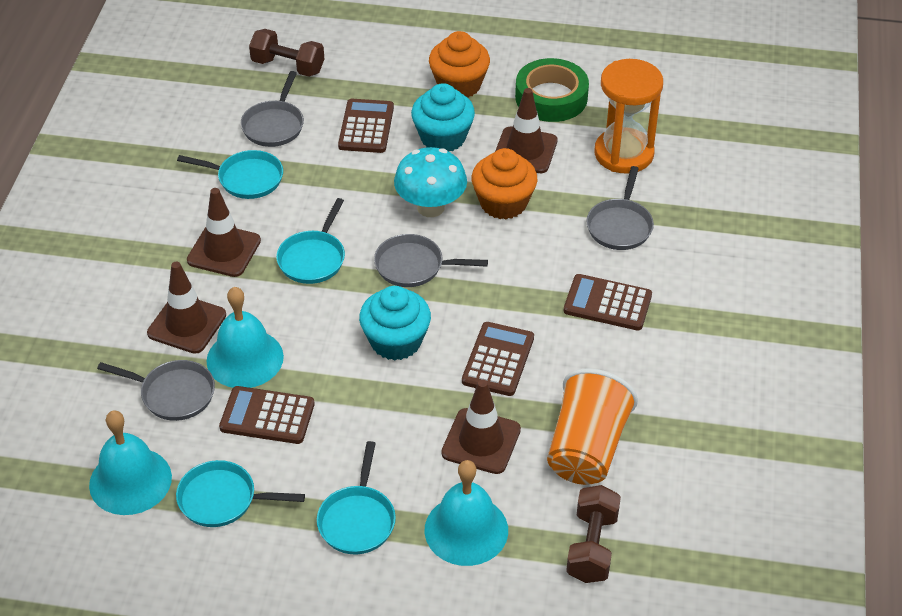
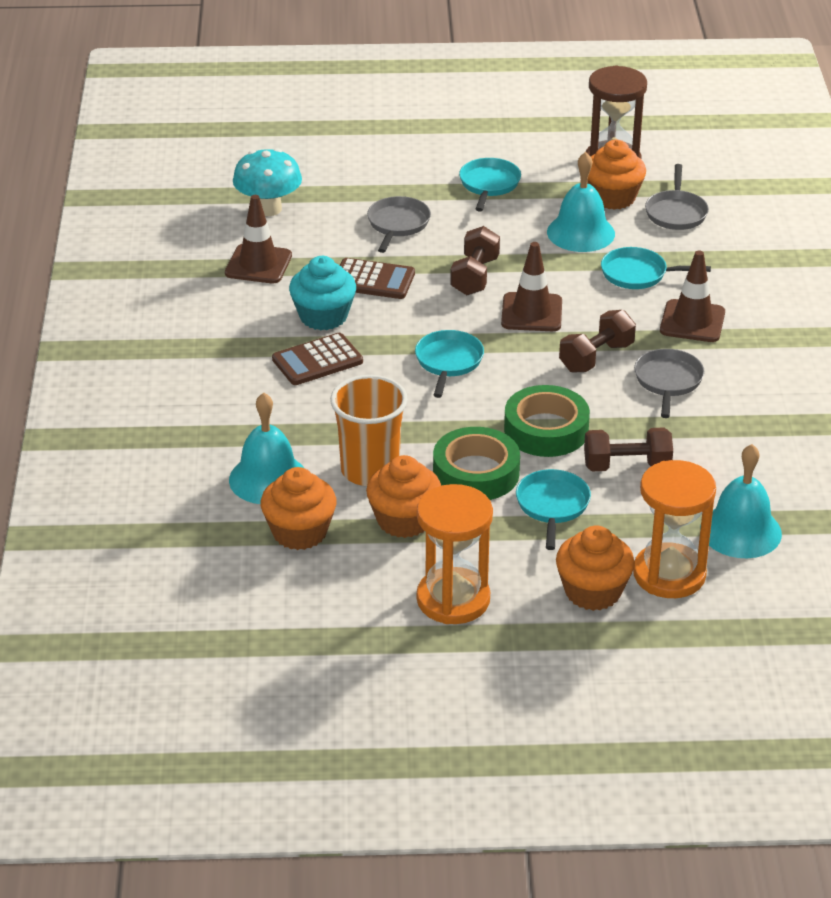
brown calculator: [219,386,315,444] [338,99,394,153] [462,322,534,396] [564,274,652,330] = 4 -> [272,333,363,385] [340,258,415,299] = 2
brown dumbbell: [249,29,324,77] [566,485,621,583] = 2 -> [450,226,500,295] [559,310,636,373] [584,427,673,471] = 3
brown hourglass: none = 0 -> [585,65,647,159] = 1
brown traffic cone: [147,261,226,354] [187,188,261,277] [441,379,521,474] [495,88,558,173] = 4 -> [225,195,292,283] [501,242,562,331] [660,250,725,342] = 3
green tape: [515,58,589,122] = 1 -> [433,427,520,500] [504,385,590,457] = 2
grey pan: [97,360,215,421] [241,71,304,147] [374,234,488,287] [586,166,654,250] = 4 -> [367,196,431,253] [634,349,705,418] [645,164,709,230] = 3
orange cupcake: [429,31,490,98] [471,148,538,219] = 2 -> [261,467,337,550] [366,455,441,538] [556,525,635,611] [587,140,646,210] = 4
orange hourglass: [594,59,663,174] = 1 -> [417,484,493,624] [633,460,716,598] = 2
turquoise cupcake: [359,286,431,361] [411,83,475,152] = 2 -> [289,256,356,330] = 1

